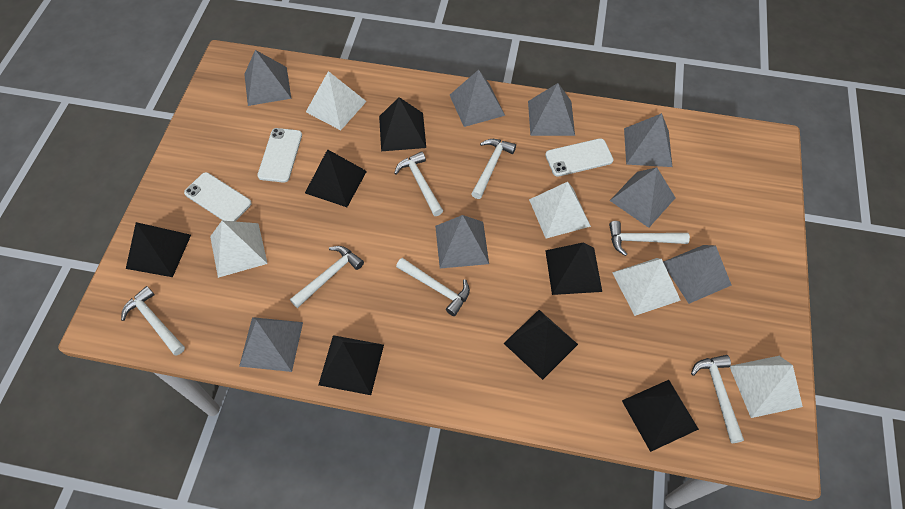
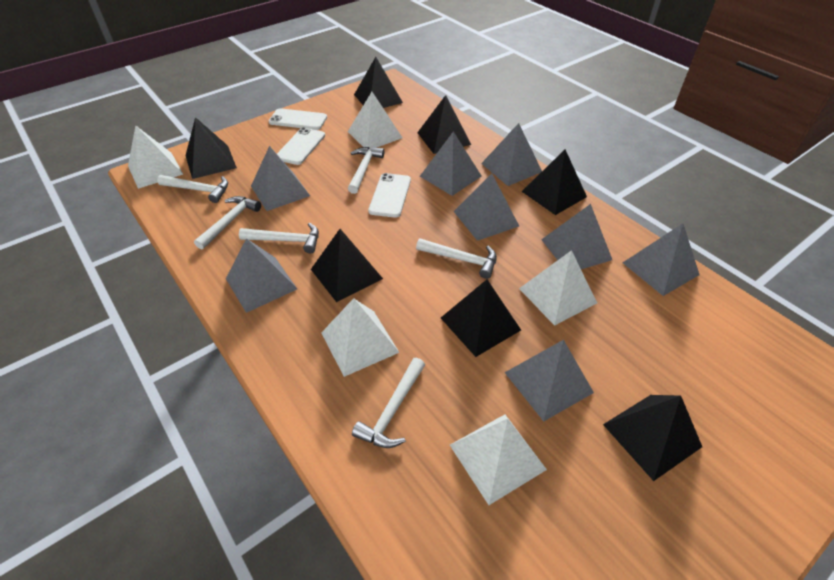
white hammer: [121,286,185,356] [290,246,364,308] [394,151,443,216] [396,258,470,316] [471,139,516,199] [609,221,690,256] [691,355,744,443] = 7 -> [157,175,228,203] [194,196,261,249] [239,223,319,254] [348,147,384,194] [352,358,425,448] [416,238,497,279] = 6

